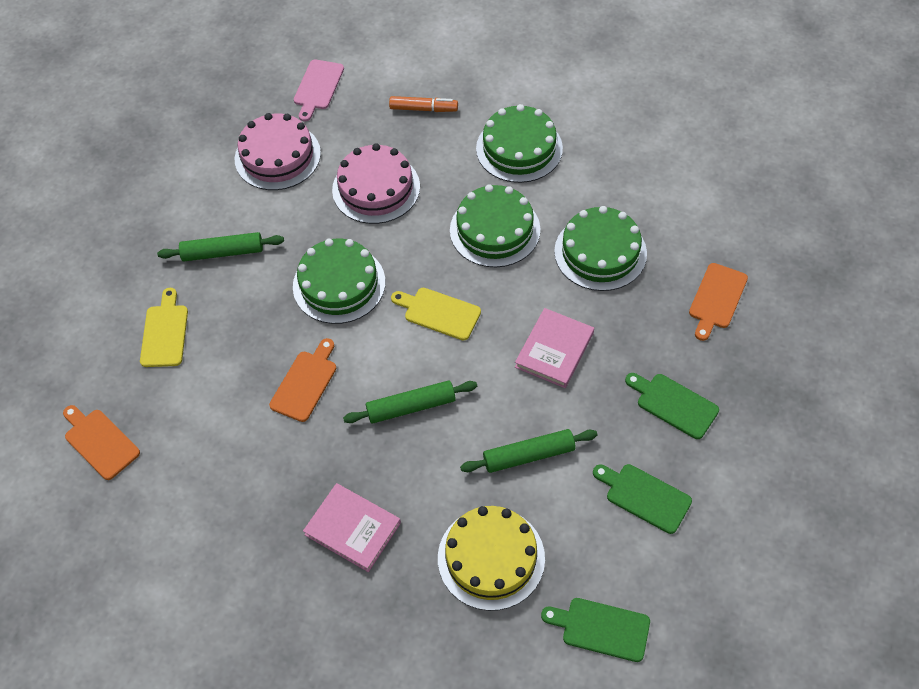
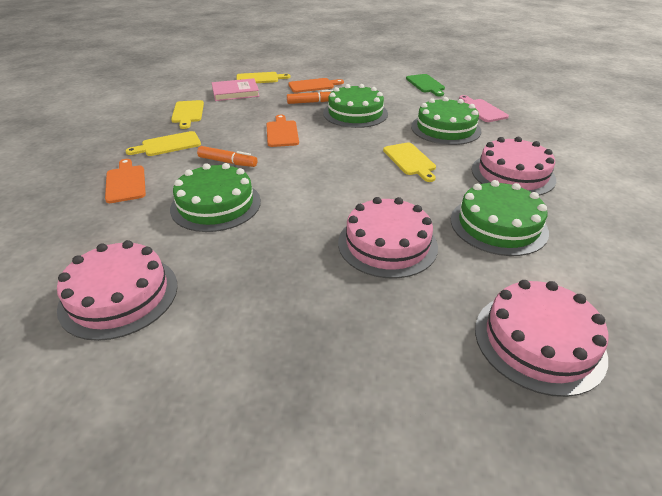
green cutting board: [541,598,650,662] [593,464,692,534] [625,373,719,439] = 3 -> [406,74,445,96] = 1
green rolling pin: [157,232,284,262] [343,380,477,424] [460,429,597,473] = 3 -> none = 0
orange marker: [389,96,458,112] = 1 -> [197,146,257,167] [287,90,333,104] = 2
pink book: [303,483,401,572] [515,308,594,388] = 2 -> [212,78,260,101] = 1
pink cake: [235,113,321,190] [332,143,420,224] = 2 -> [57,240,178,341] [338,197,438,278] [471,137,556,195] [475,280,608,397] = 4
yellow cake: [438,506,545,611] = 1 -> none = 0
yellow cutting board: [140,288,188,367] [391,288,481,340] = 2 -> [126,131,201,156] [171,100,204,129] [237,72,290,83] [383,142,436,182] = 4

